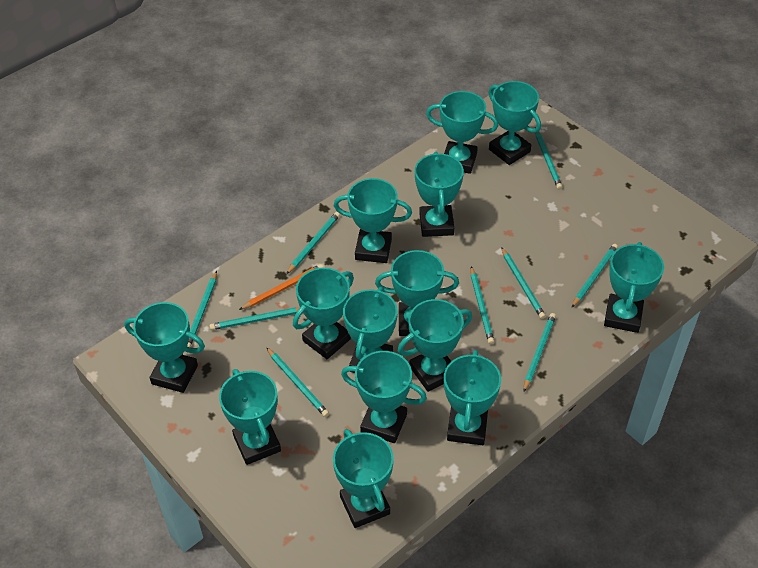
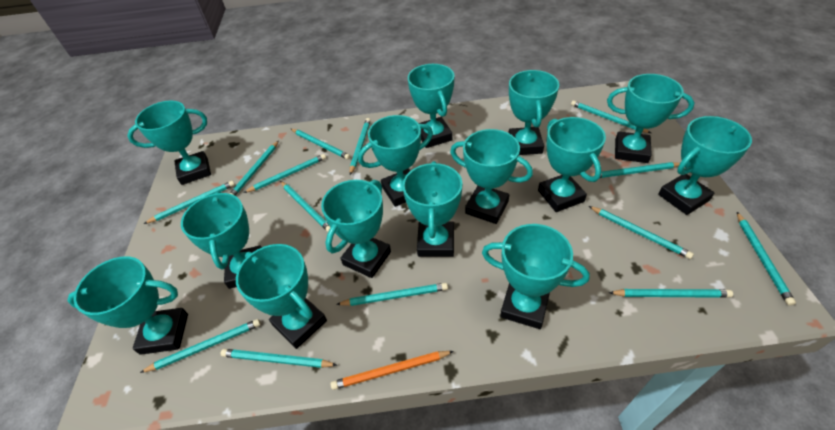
turquoise pencil: [187,271,217,347] [209,307,299,330] [266,347,329,417] [286,212,340,274] [471,266,495,344] [501,247,546,319] [523,313,556,392] [535,132,563,189] [572,244,618,307] = 9 -> [140,319,261,373] [144,181,235,224] [221,349,337,368] [229,140,279,196] [244,154,326,193] [280,181,331,232] [291,129,350,160] [336,283,448,306] [350,118,371,175] [571,100,651,133] [589,206,694,259] [591,162,680,178] [609,289,733,298] [737,212,796,306] = 14

